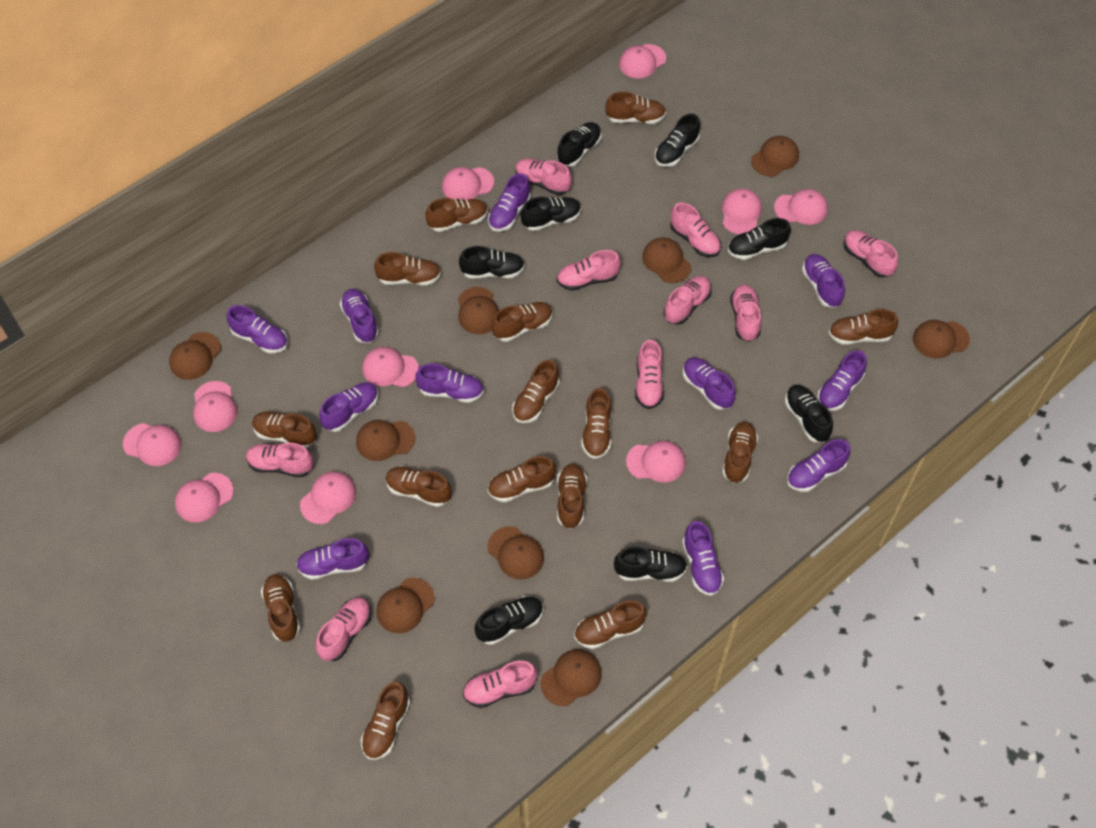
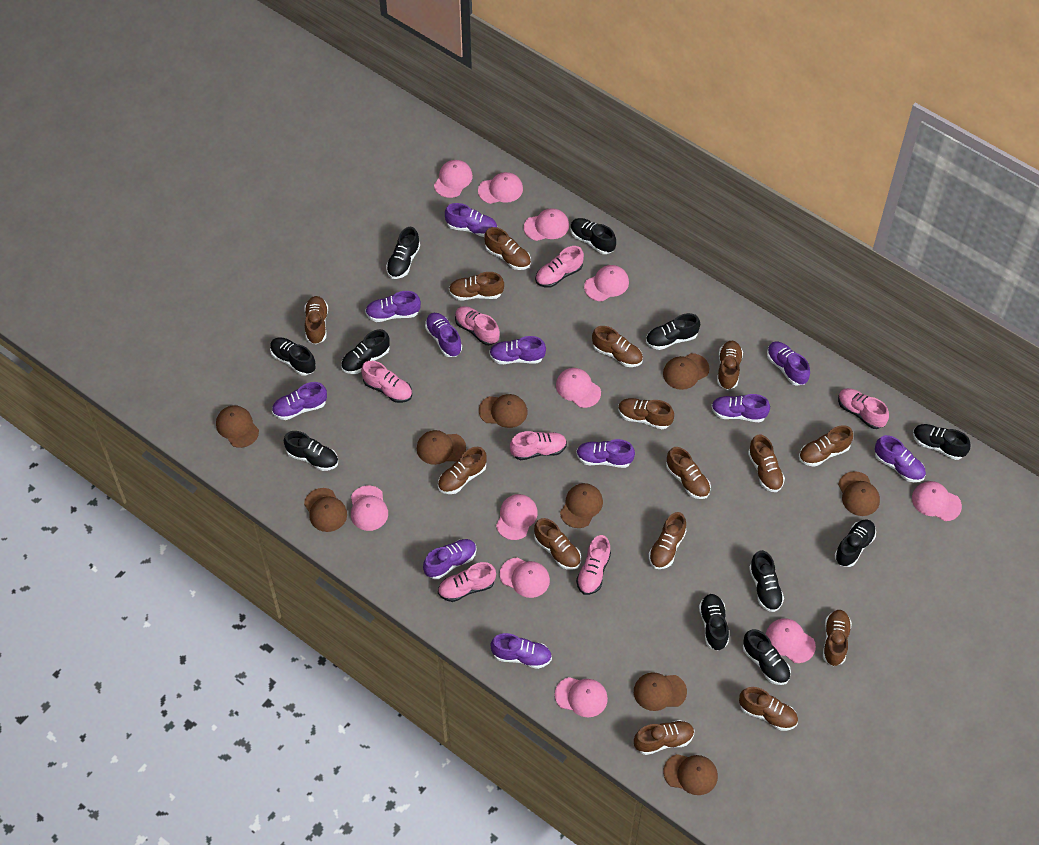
black shoe: [459,246,525,279] [474,596,543,645] [521,197,581,231] [557,122,602,166] [614,546,687,582] [654,114,700,167] [728,218,791,260] [785,385,833,442] = 8 -> [270,337,316,376] [284,431,338,471] [341,329,390,374] [386,227,420,279] [571,218,616,254] [646,313,700,350] [699,594,729,651] [743,629,791,685] [749,550,784,612] [835,520,876,567] [913,424,971,460] = 11
pink cap: [123,423,181,466] [175,473,234,522] [193,381,237,432] [300,471,356,524] [362,347,419,387] [442,167,494,200] [619,44,666,78] [626,441,686,483] [722,189,762,235] [774,189,828,225] = 10 -> [351,486,388,531] [434,160,473,198] [478,172,523,204] [496,494,538,540] [500,557,550,598] [524,208,569,241] [555,677,608,717] [556,368,601,408] [584,265,629,301] [766,618,816,663] [912,481,962,521] = 11
pink shoe: [246,443,314,477] [316,597,372,661] [463,661,537,708] [515,158,572,195] [557,250,621,291] [635,340,664,409] [664,276,712,325] [670,203,721,257] [730,284,761,342] [843,230,898,278] = 10 -> [361,361,412,403] [438,562,496,602] [455,306,500,345] [510,431,567,460] [535,246,584,288] [576,535,611,595] [838,388,889,429] = 7

